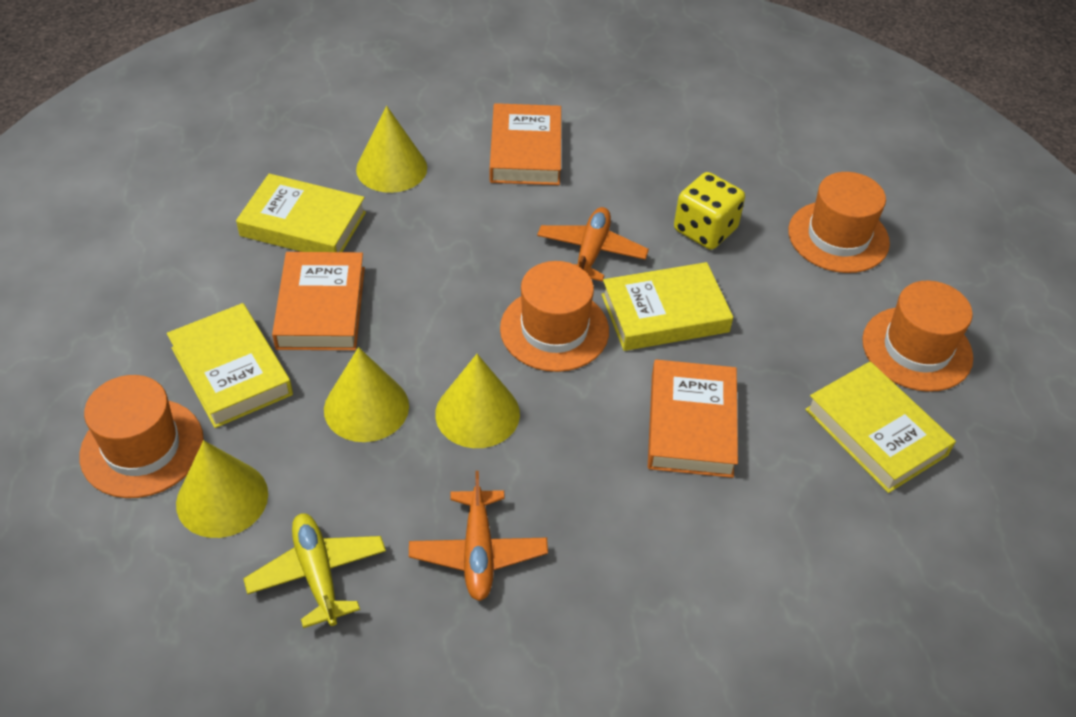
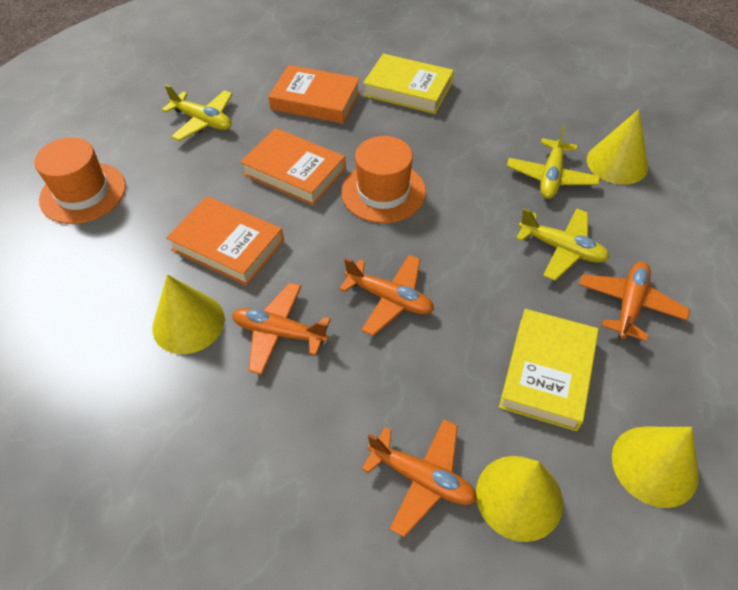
orange hat: [79,375,204,498] [500,261,609,372] [788,172,890,273] [862,281,973,392] = 4 -> [34,137,126,224] [341,136,426,223] = 2
orange plane: [409,471,548,601] [537,207,649,282] = 2 -> [232,283,331,375] [339,255,434,336] [362,419,477,537] [579,262,690,341] = 4
yellow book: [167,303,293,428] [236,174,366,252] [601,262,733,351] [805,361,956,493] = 4 -> [363,54,454,114] [499,309,599,431] = 2
yellow dice: [674,172,745,250] = 1 -> none = 0
yellow plane: [243,513,386,628] = 1 -> [162,85,233,141] [507,125,600,199] [516,208,610,281] = 3

